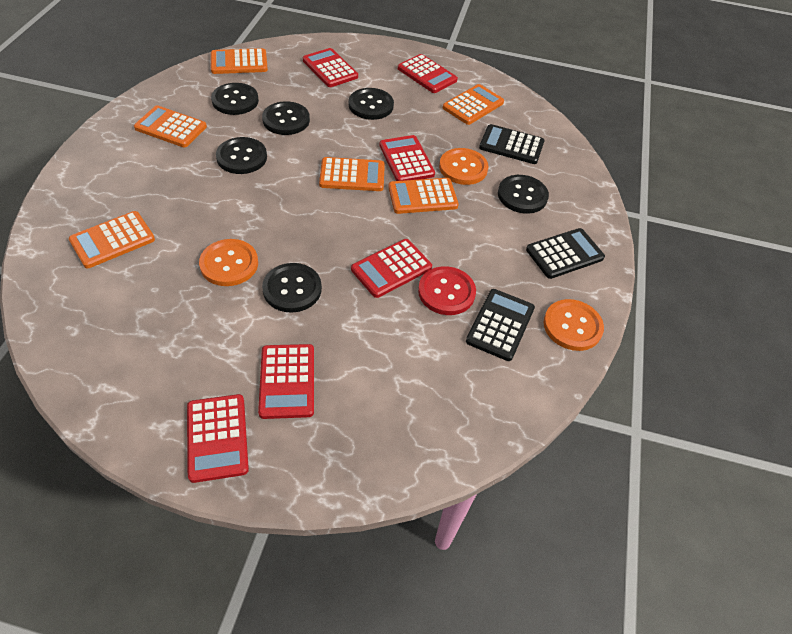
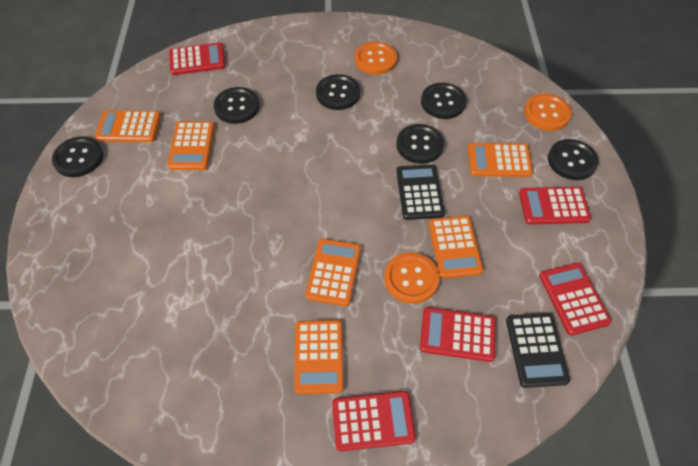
black calculator: [466,289,535,361] [479,124,544,164] [526,228,605,279] = 3 -> [396,164,445,220] [506,313,570,388] = 2
red button: [418,266,476,315] = 1 -> none = 0
red calculator: [187,394,249,483] [258,344,314,419] [303,48,358,87] [351,239,432,298] [379,135,435,181] [398,54,458,93] = 6 -> [169,42,226,75] [332,391,416,451] [420,307,496,362] [519,187,591,224] [539,263,612,335] = 5

